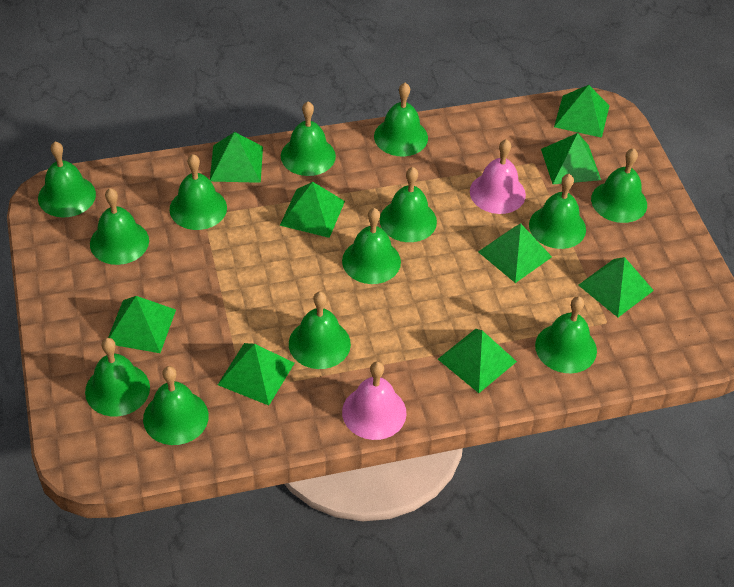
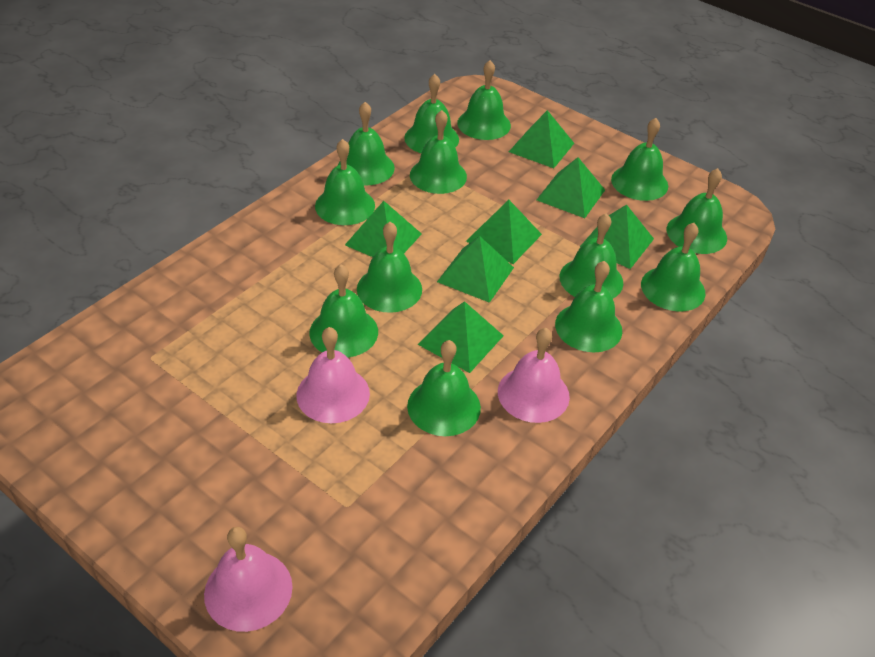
green pyramid: [108,296,176,353] [210,132,263,183] [218,343,294,406] [280,182,345,238] [438,329,517,393] [478,224,552,283] [541,133,601,184] [554,85,609,138] [578,257,654,317] = 9 -> [345,201,422,257] [418,301,504,373] [437,236,514,303] [466,200,542,264] [509,110,574,168] [537,157,605,218] [580,204,654,269] = 7
pink bell: [342,361,406,440] [470,139,526,214] = 2 -> [204,527,293,632] [296,327,370,423] [498,328,570,423] = 3

